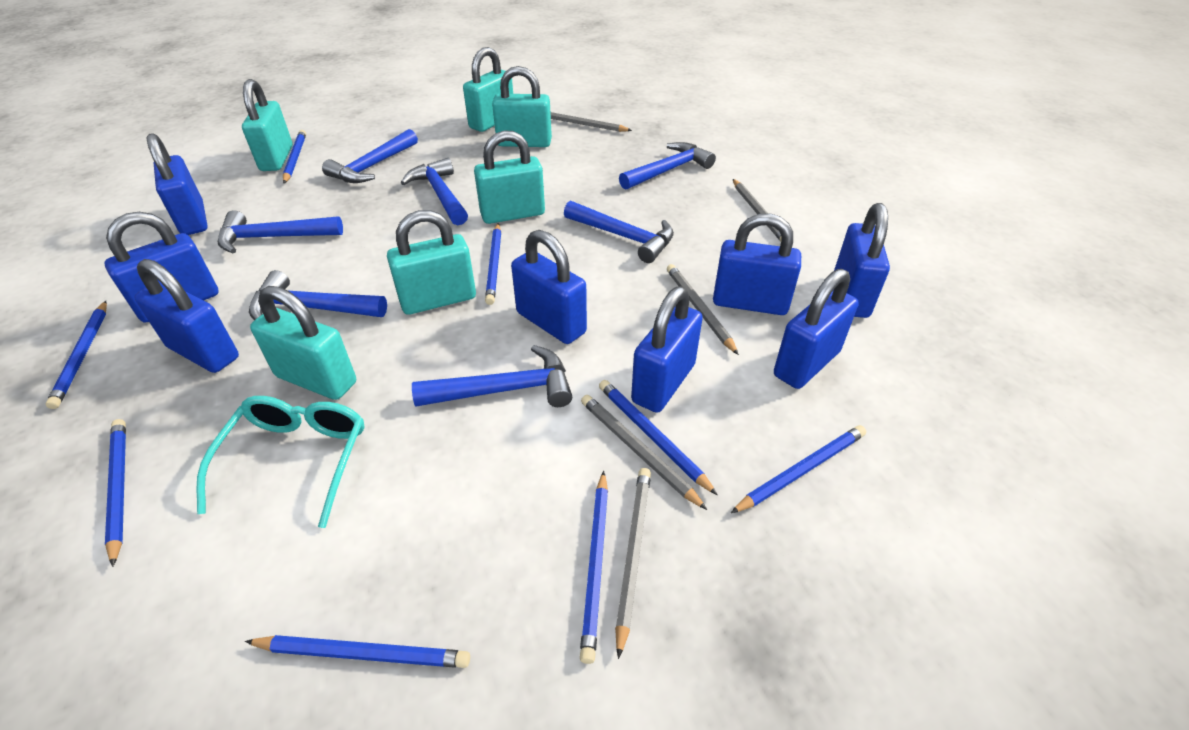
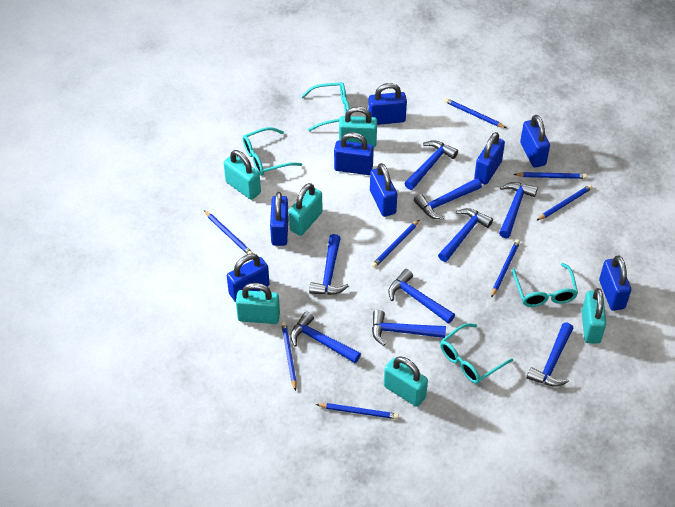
blue hammer: [218,210,343,253] [249,270,387,320] [322,129,418,183] [401,158,468,225] [412,345,572,407] [564,201,674,263] [619,142,716,190] = 7 -> [290,311,361,363] [309,234,348,295] [372,310,446,346] [388,269,455,324] [404,140,458,190] [414,178,482,220] [438,208,493,262] [499,182,538,238] [527,323,574,387] = 9
grey pencil: [550,112,632,132] [581,395,707,510] [615,468,651,659] [667,264,739,355] [733,179,782,241] = 5 -> none = 0
turquoise glasses: [196,396,364,528] = 1 -> [243,127,302,176] [301,82,350,131] [440,323,513,384] [512,263,578,307] = 4

